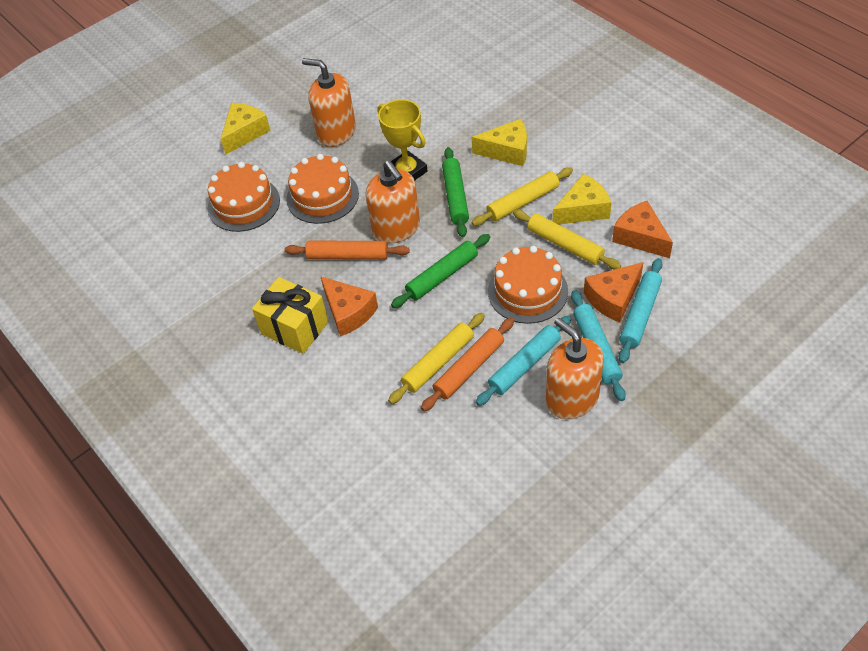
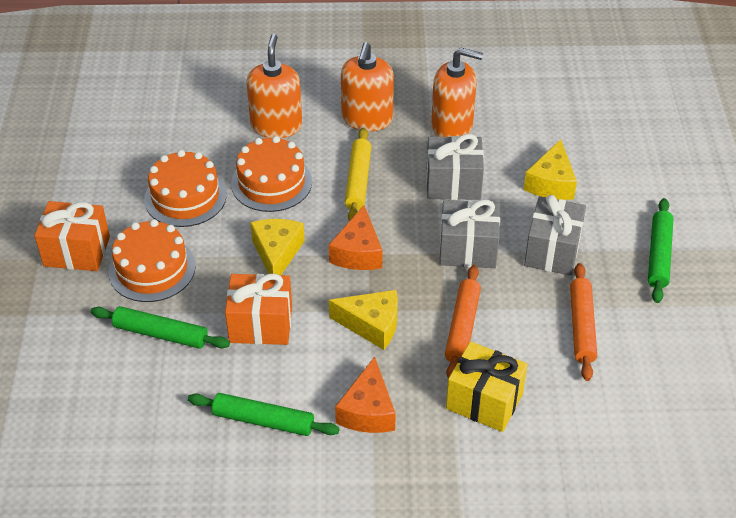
green rolling pin: [391,234,490,308] [442,147,469,237] = 2 -> [91,306,230,349] [188,393,339,436] [648,198,674,303] = 3
grey gift: none = 0 -> [426,134,484,200] [440,200,500,268] [524,195,586,276] = 3
orange cheese: [320,276,378,336] [584,262,644,322] [612,201,673,258] = 3 -> [329,205,383,270] [335,357,396,433] = 2
orange gift: none = 0 -> [34,201,110,271] [225,273,292,345] = 2
turquoise rolling pin: [476,316,571,406] [571,290,626,401] [619,258,662,363] = 3 -> none = 0
yellow rolling pin: [388,313,485,404] [472,167,573,226] [513,210,621,270] = 3 -> [345,128,371,221] = 1
yellow trophy: [377,99,427,180] = 1 -> none = 0

